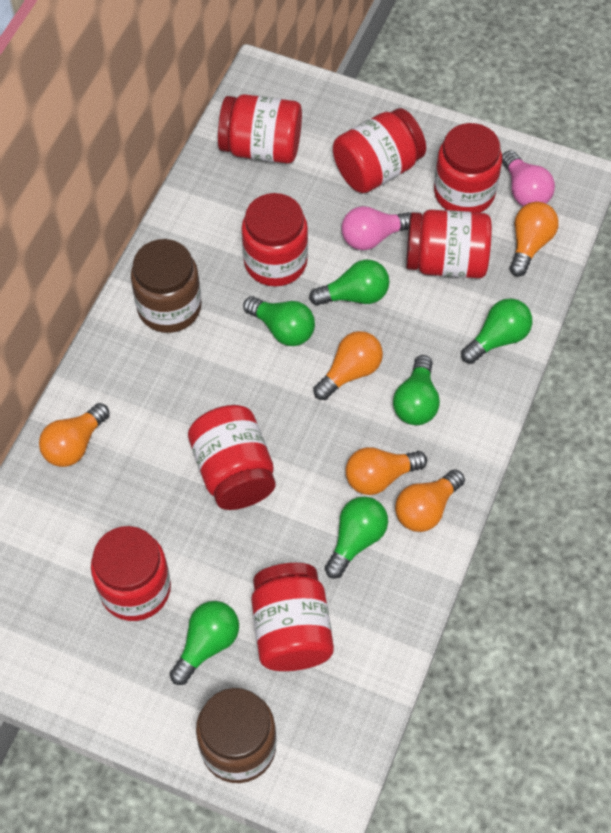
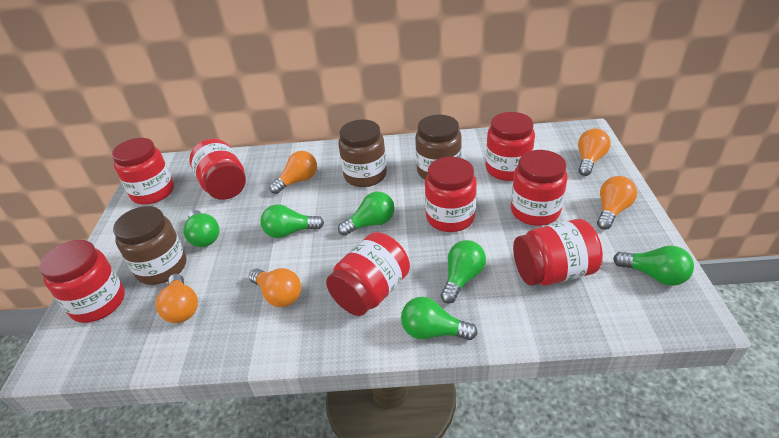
brown jar: [131,239,202,333] [196,688,277,783] = 2 -> [113,206,187,285] [338,119,387,187] [415,115,462,179] = 3
pink light bulb: [342,206,411,250] [502,150,555,206] = 2 -> none = 0

